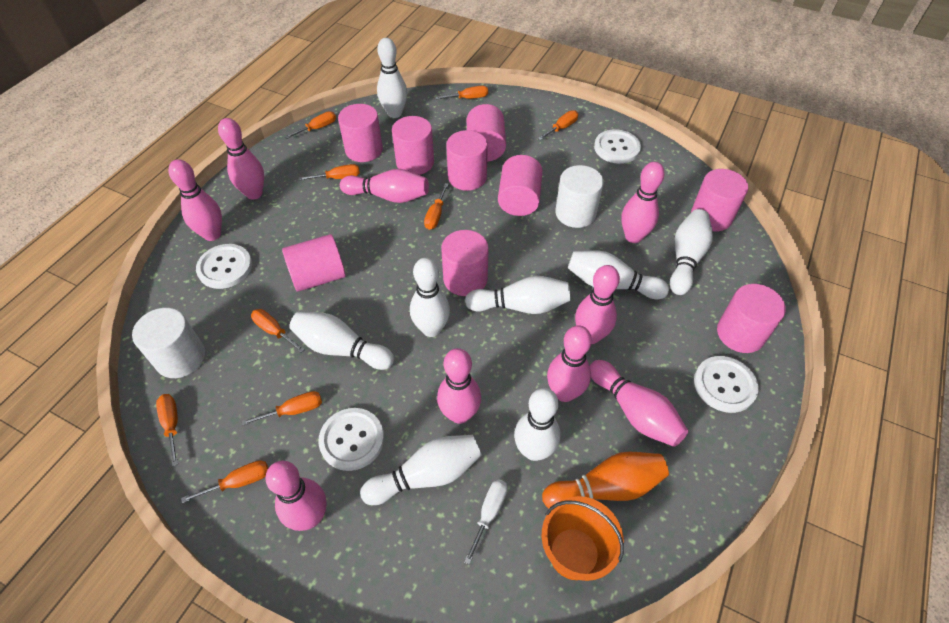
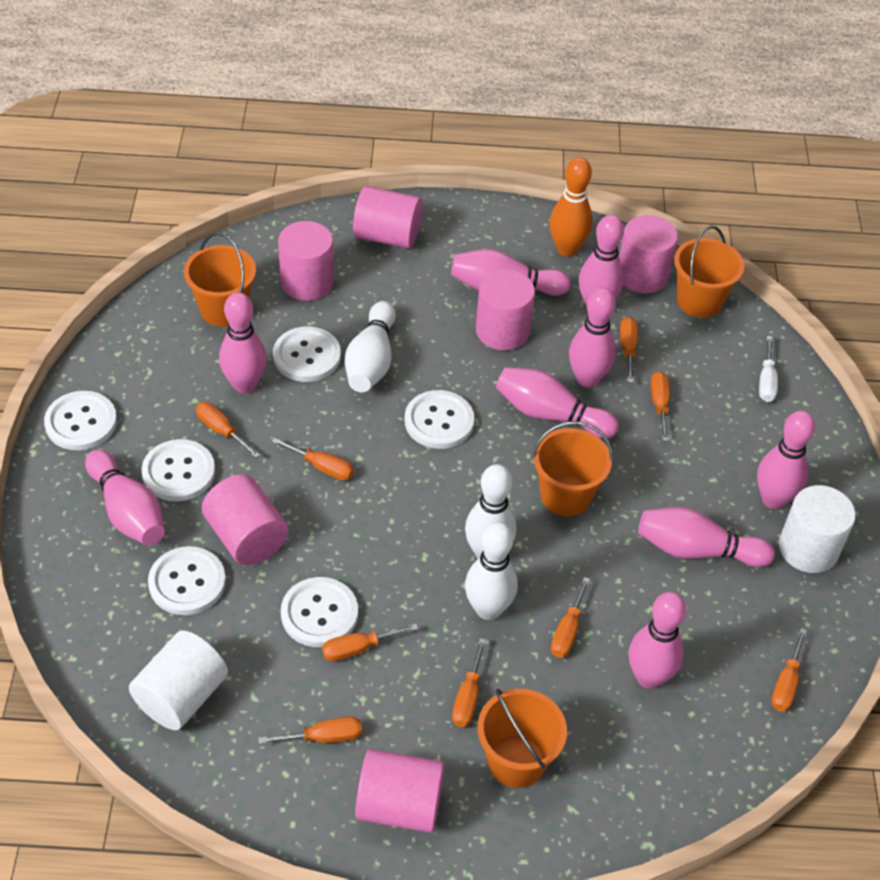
orange bucket: [542,496,624,581] = 1 -> [184,232,256,327] [477,689,567,788] [532,421,613,516] [674,226,744,318] = 4
pink cylinder: [282,234,346,292] [338,104,383,162] [392,116,434,175] [441,230,489,296] [446,130,488,191] [467,104,506,161] [498,155,543,216] [691,169,748,232] [717,284,786,353] = 9 -> [202,474,289,565] [278,221,334,301] [353,186,422,249] [355,749,444,832] [476,270,535,350] [619,215,678,294] = 6
white bowling pin: [289,312,394,370] [360,435,482,505] [377,38,407,118] [410,258,450,337] [465,276,570,314] [514,388,560,461] [568,251,669,299] [670,209,713,295] = 8 -> [345,301,396,392] [465,464,516,558] [465,522,518,620] = 3
white button: [196,244,252,289] [318,408,384,471] [594,129,641,164] [694,356,758,413] = 4 -> [44,391,117,450] [142,439,215,502] [148,546,226,615] [273,327,341,382] [281,577,358,647] [405,390,474,449] = 6

